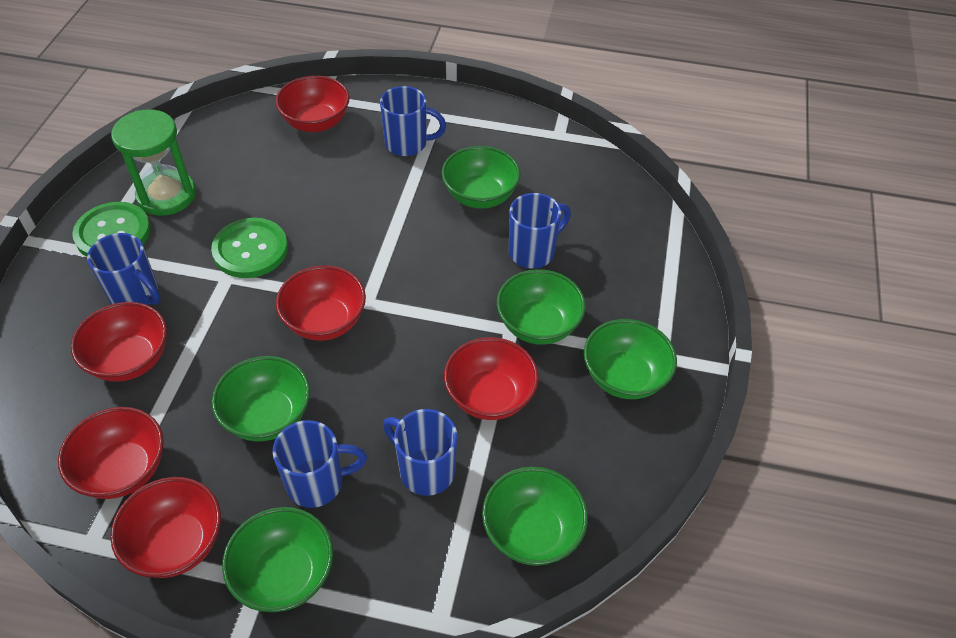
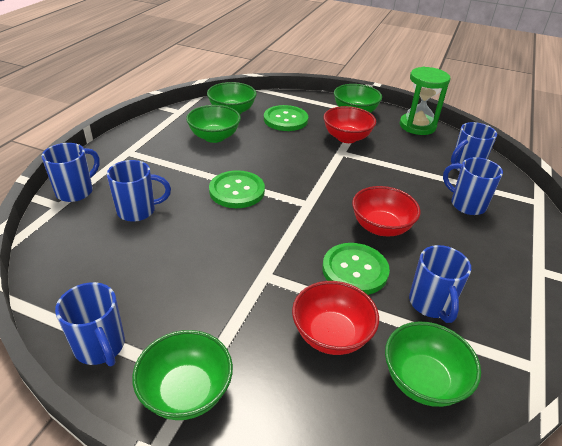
blue mug: [87,233,161,305] [273,420,367,508] [380,86,446,156] [383,409,457,496] [509,193,571,269] = 5 -> [42,143,100,202] [55,282,125,366] [107,160,171,222] [409,245,471,323] [443,157,503,215] [451,122,497,171] = 6
green bowl: [212,356,310,441] [222,507,333,612] [442,146,520,209] [482,467,588,566] [497,269,586,345] [584,319,677,399] = 6 -> [132,330,233,420] [186,105,241,143] [207,82,257,114] [334,84,382,113] [385,322,481,407] = 5
green button: [72,202,151,257] [211,218,288,278] = 2 -> [209,170,265,208] [264,105,308,131] [322,243,390,295] = 3
red bowl: [58,407,164,499] [71,302,167,382] [110,477,221,578] [275,76,350,132] [276,265,366,341] [444,337,539,420] = 6 -> [292,281,379,355] [323,106,376,143] [352,186,421,237] = 3

